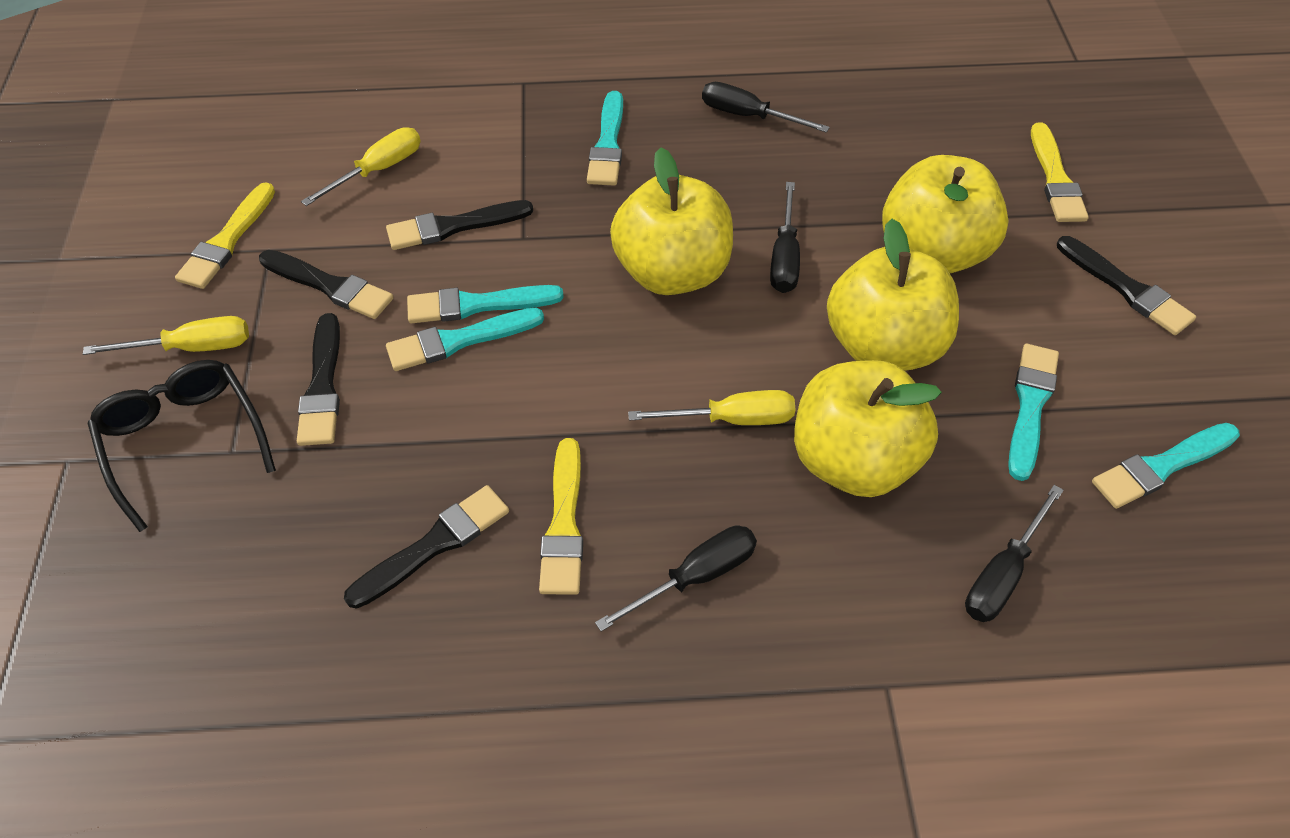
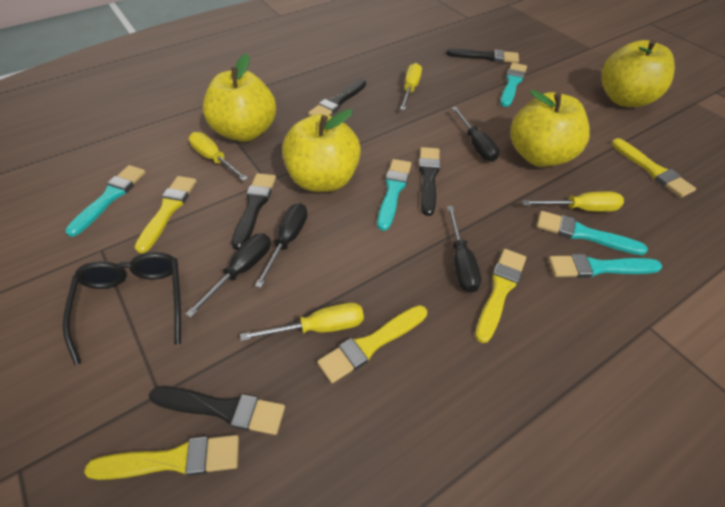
yellow brush: [175,182,275,289] [539,438,583,595] [1031,123,1089,222] = 3 -> [84,435,239,480] [135,176,197,253] [317,305,427,383] [475,249,526,343] [612,138,696,198] = 5
yellow screwdriver: [83,316,249,355] [301,127,421,206] [628,390,795,425] = 3 -> [189,132,248,181] [240,303,364,341] [400,63,422,110] [522,191,624,212] = 4

